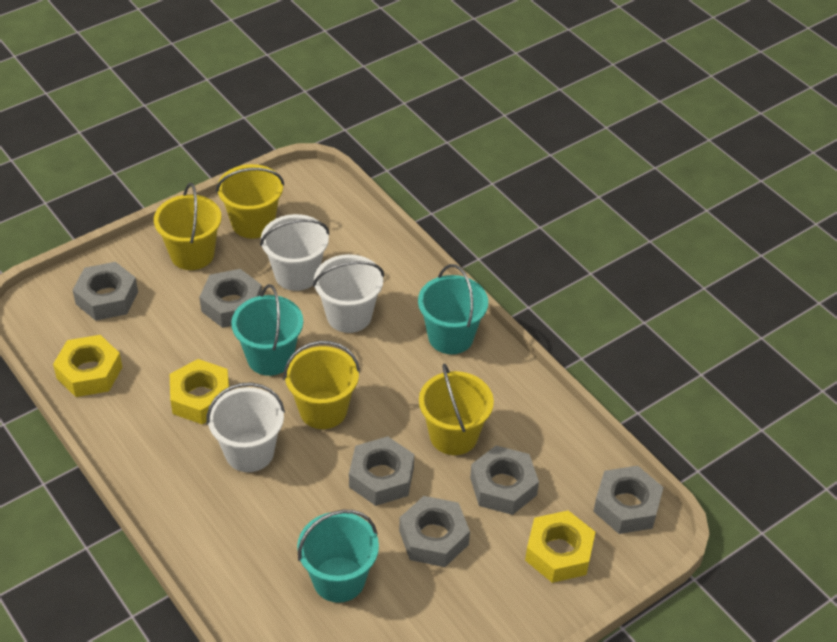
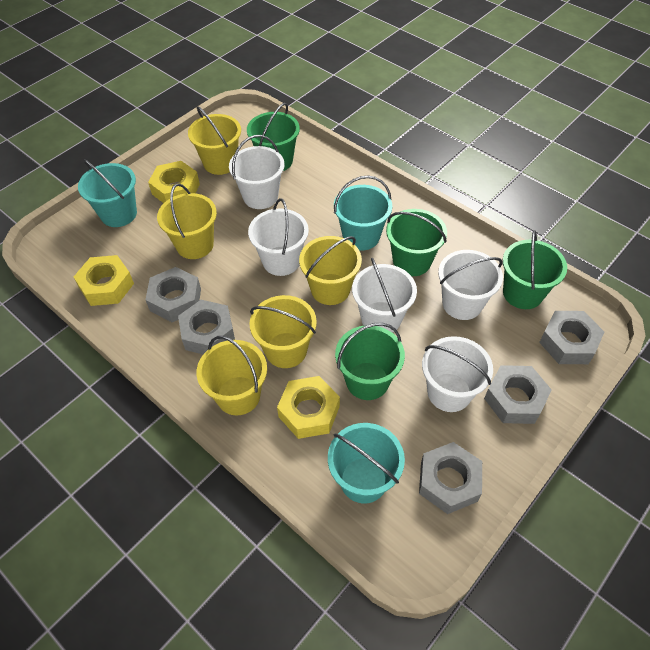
green bucket: none = 0 -> [247,103,300,171] [335,323,405,400] [386,209,447,276] [503,230,567,309] = 4
grey nut: [73,262,138,321] [199,269,262,328] [349,436,414,506] [399,496,470,567] [470,446,539,515] [593,466,664,534] = 6 -> [145,267,201,322] [178,300,235,354] [419,442,482,514] [484,365,552,424] [539,311,604,364] = 5
white bucket: [207,382,285,472] [260,214,329,291] [313,254,384,333] = 3 -> [229,135,284,209] [248,198,309,276] [352,258,417,333] [422,336,493,412] [438,250,503,320] = 5
yellow bucket: [154,183,221,270] [216,164,284,239] [284,341,360,429] [419,363,494,455] = 4 -> [157,183,217,259] [188,106,241,175] [197,336,267,416] [249,295,317,368] [299,236,362,305] = 5

